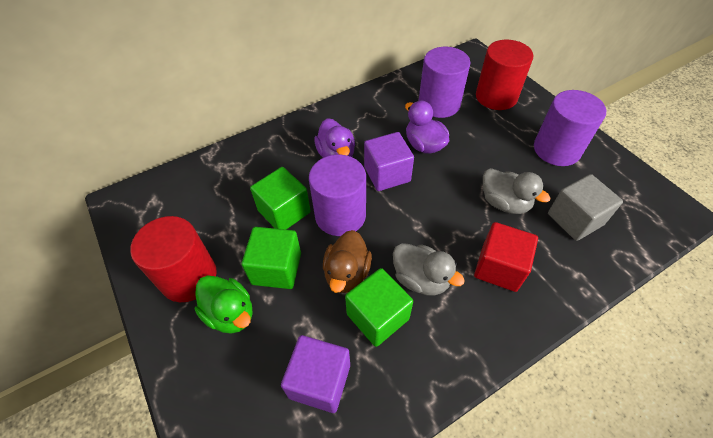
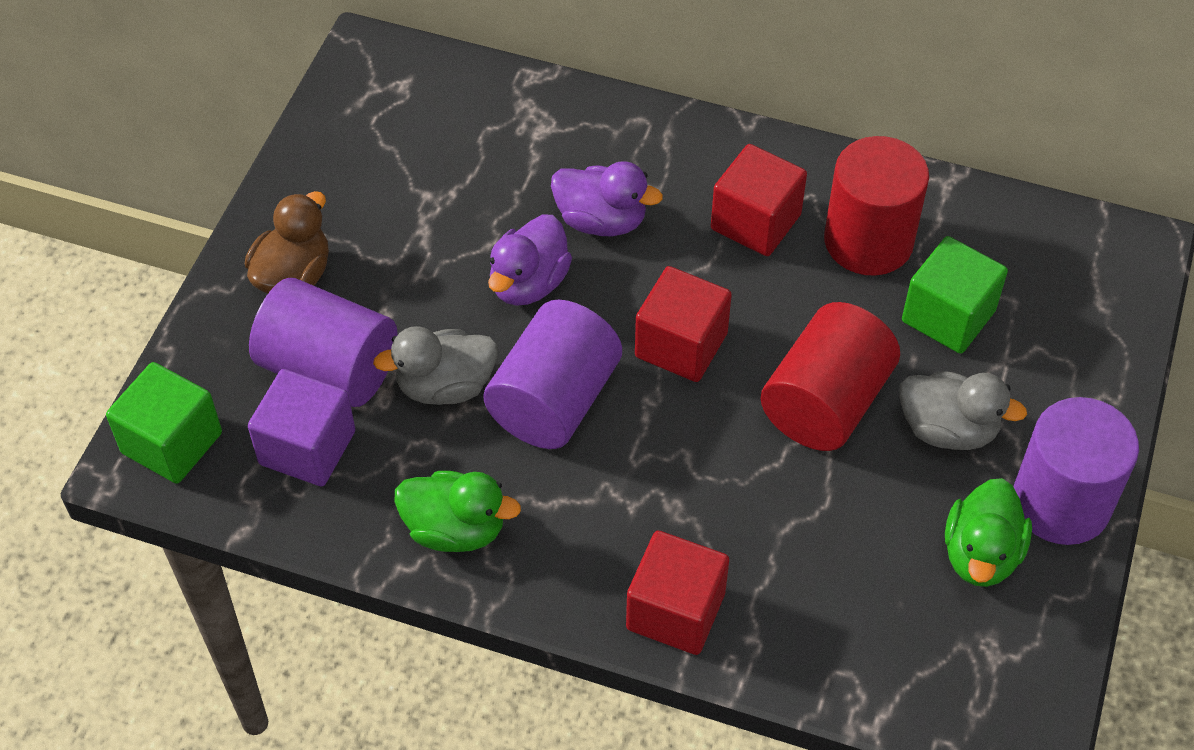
green cube: [242,227,301,289] [250,167,311,230] [345,268,413,347] = 3 -> [106,362,222,484] [902,236,1008,354] = 2
green duck: [195,275,252,334] = 1 -> [394,471,521,552] [945,478,1032,587] = 2
grey cube: [548,174,623,241] = 1 -> none = 0
purple cube: [281,335,350,413] [364,132,414,191] = 2 -> [248,369,355,486] = 1
red cube: [474,222,538,292] = 1 -> [626,530,729,655] [635,266,732,382] [711,144,807,256] = 3

